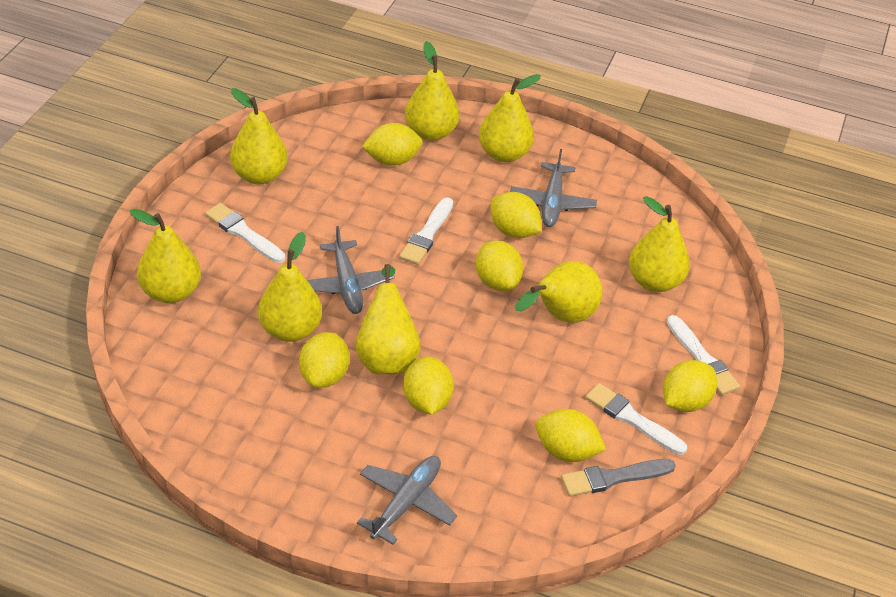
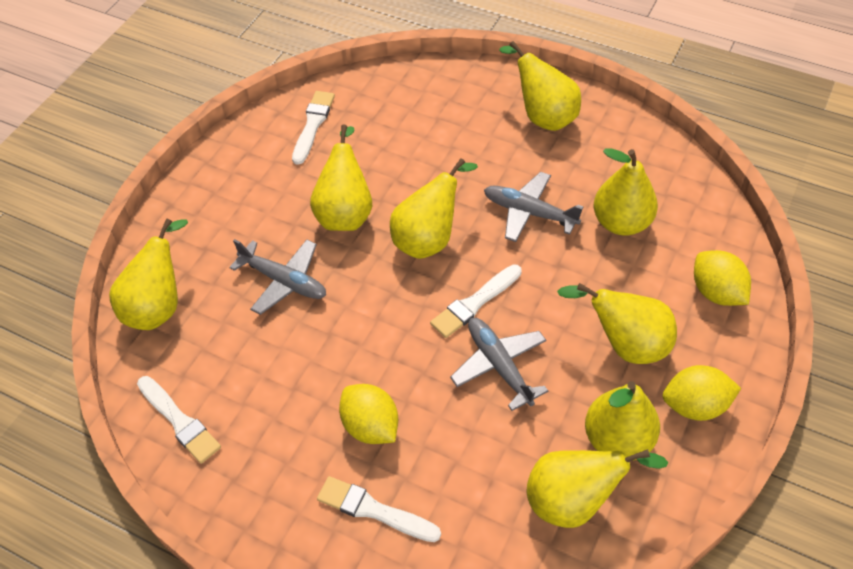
grey brush: [561,459,676,496] = 1 -> none = 0
yellow lemon: [299,332,350,388] [362,123,423,166] [403,356,454,415] [476,241,523,291] [490,192,542,238] [535,409,606,462] [663,360,717,412] = 7 -> [339,384,398,444] [663,365,741,421] [694,250,751,306] = 3

